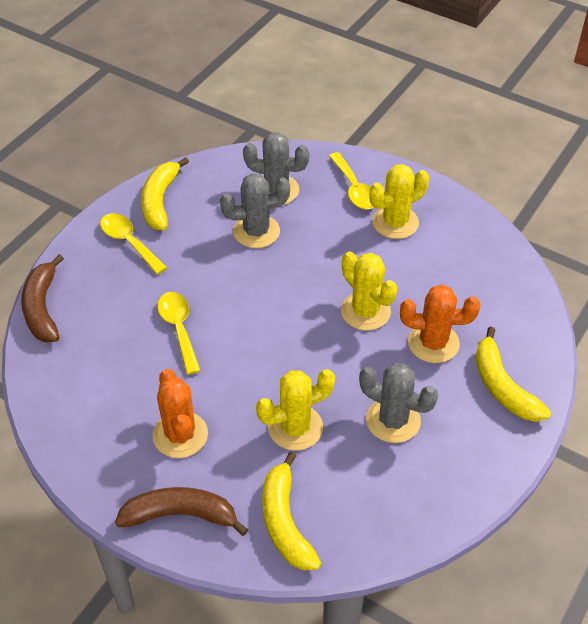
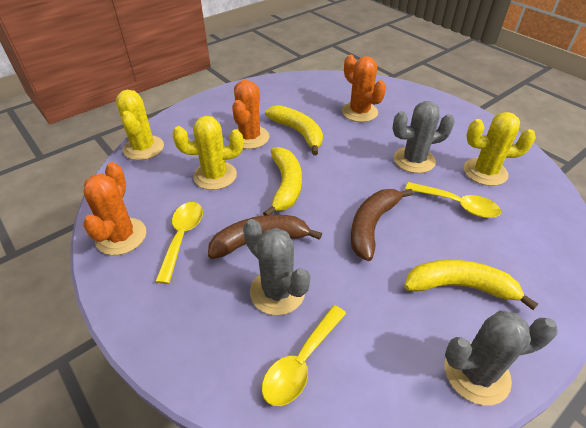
orange cactus: [153,369,208,458] [400,285,480,363] = 2 -> [83,162,146,255] [232,80,269,149] [342,55,386,122] = 3

